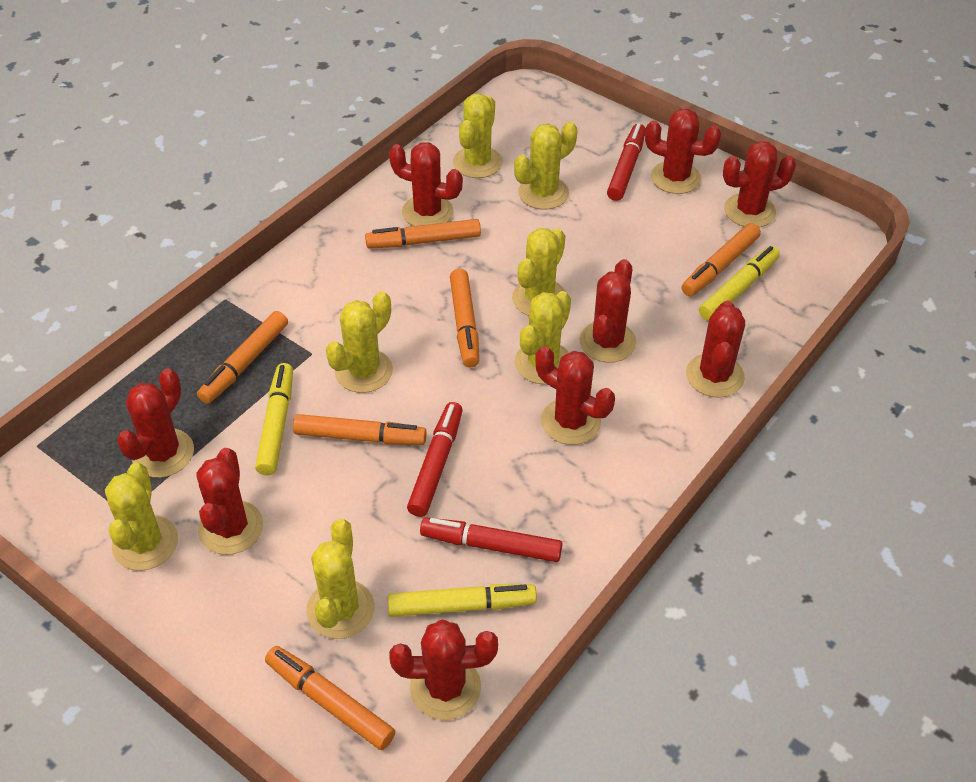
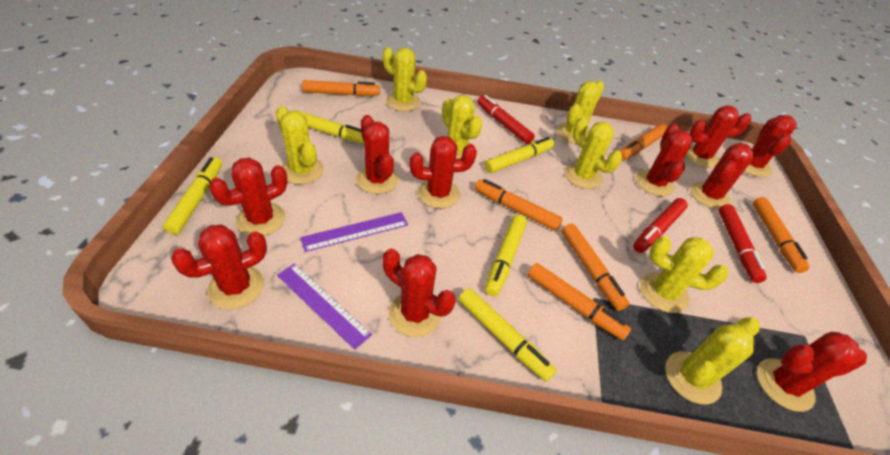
purple ruler: none = 0 -> [277,263,372,350] [300,212,408,252] = 2
red cactus: [117,369,194,478] [196,448,263,555] [389,142,463,226] [389,619,498,720] [535,346,615,445] [579,259,636,363] [645,109,721,194] [686,301,745,398] [723,141,796,227] = 9 -> [171,225,267,310] [209,157,288,236] [356,115,398,194] [383,249,456,337] [410,136,477,208] [636,124,693,196] [685,106,751,168] [691,143,753,209] [744,115,796,177] [757,332,867,412] = 10
yellow marker: [255,363,293,475] [388,584,537,617] [699,246,780,321] = 3 -> [163,157,222,234] [293,110,364,144] [459,288,556,382] [485,137,554,173] [485,214,527,296] = 5

